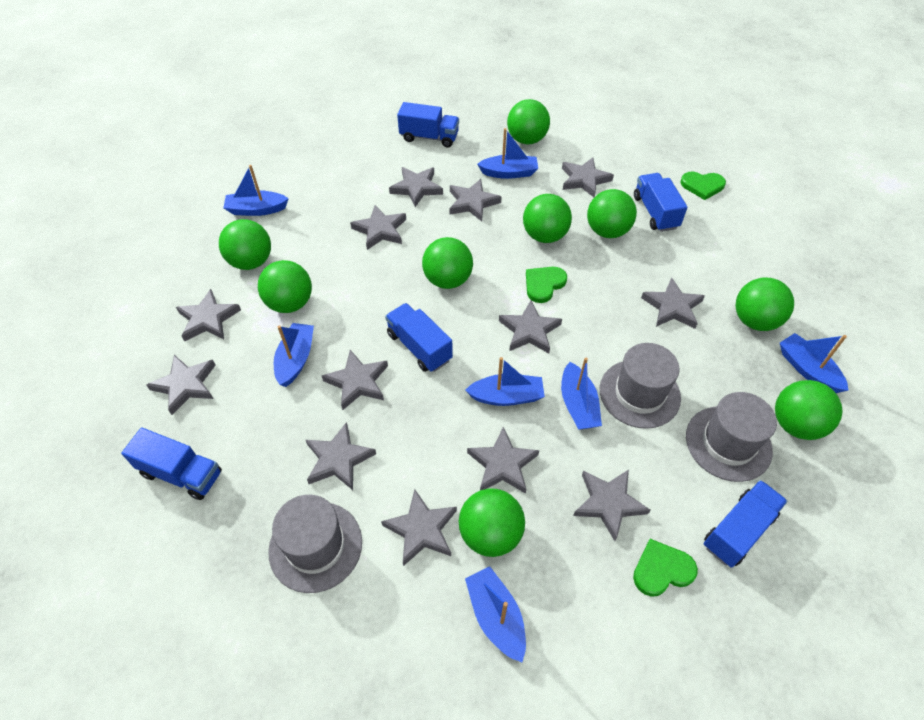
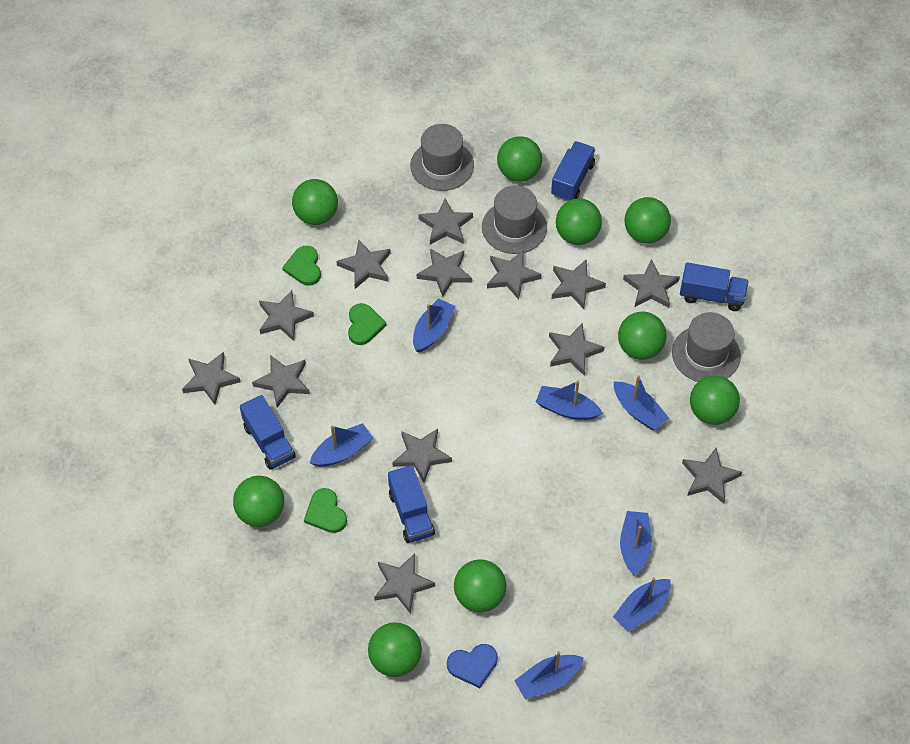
blue heart: none = 0 -> [447,644,498,688] = 1
blue truck: [121,428,222,500] [385,303,453,372] [397,102,459,147] [634,173,688,232] [704,480,788,568] = 5 -> [240,395,296,470] [388,465,435,543] [551,141,595,201] [680,262,749,311] = 4

